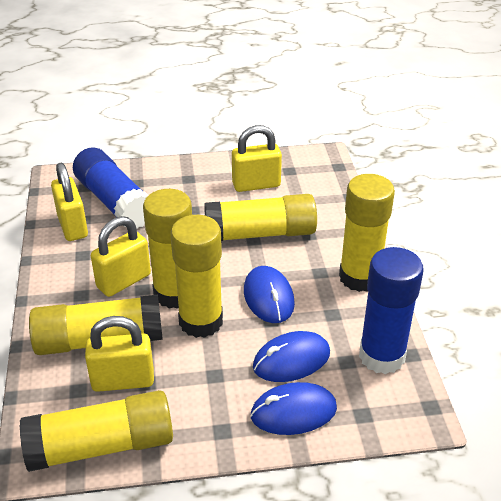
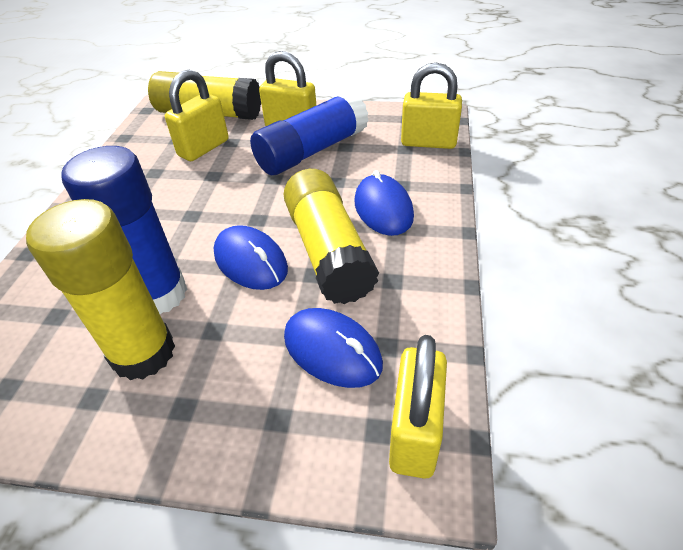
yellow glue stick: [20,390,173,472] [29,294,163,355] [143,189,192,309] [171,215,223,338] [204,194,317,241] [339,174,395,292] = 6 -> [26,199,175,380] [148,71,261,120] [284,169,379,304] = 3

